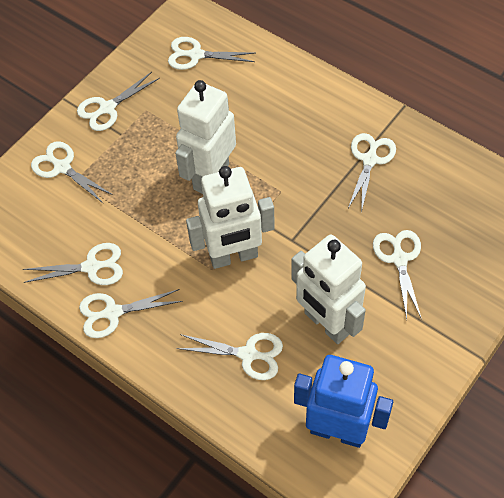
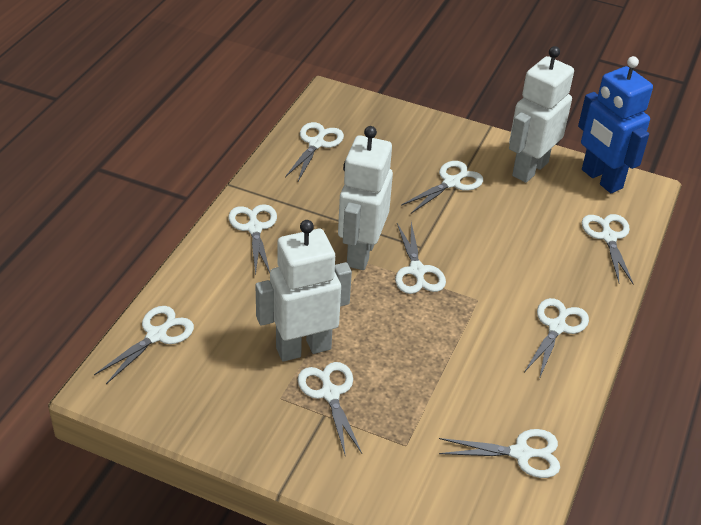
white scissors: [23,243,123,285] [31,141,113,204] [77,72,160,131] [79,289,183,338] [168,37,255,70] [176,333,283,380] [348,133,396,212] [373,230,422,319] = 8 -> [94,306,194,384] [229,204,277,275] [285,122,344,181] [298,362,362,457] [395,222,446,294] [401,161,483,213] [439,429,560,478] [524,298,589,379] [581,214,634,285] = 9

